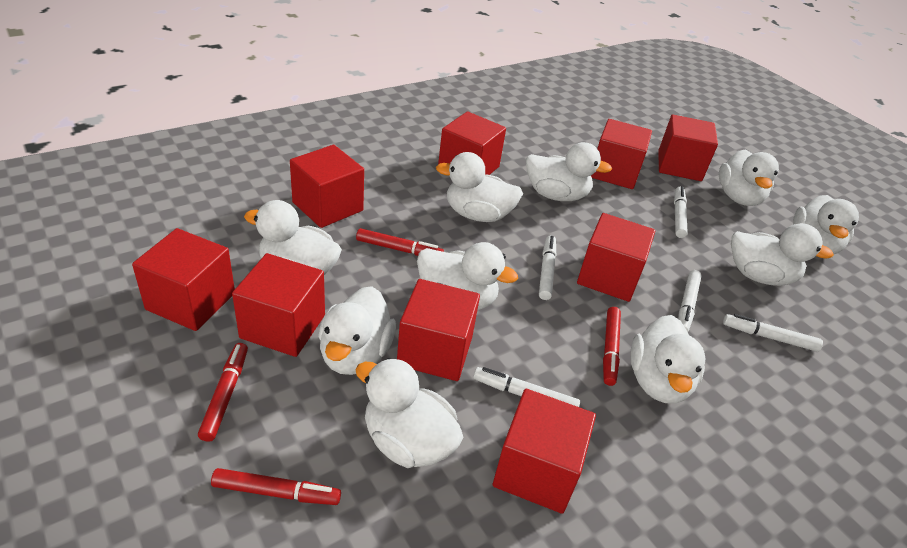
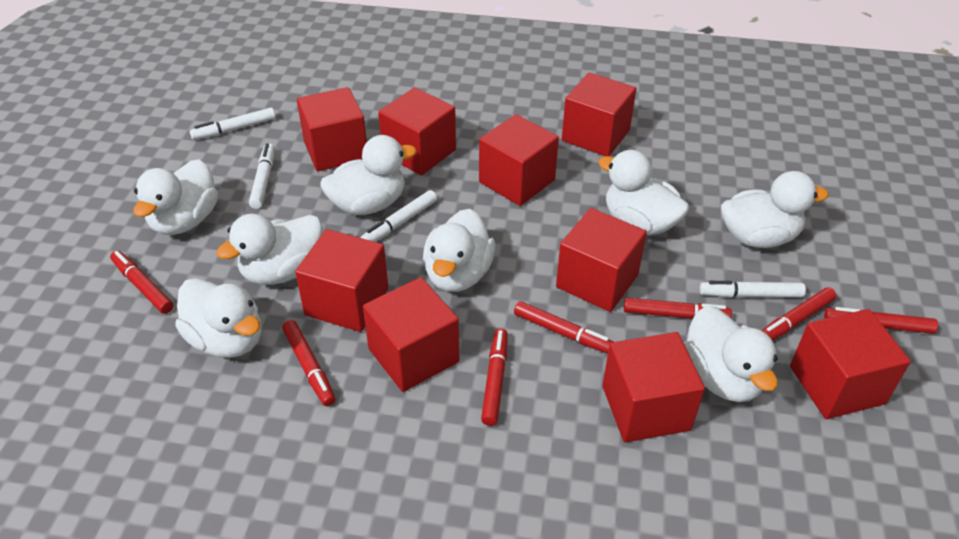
red marker: [198,343,248,442] [211,468,341,505] [356,228,444,256] [603,307,621,386] = 4 -> [110,251,174,314] [282,320,335,406] [481,328,508,426] [514,301,613,354] [624,298,732,318] [761,287,836,341] [824,307,938,334] = 7
white duck: [244,200,342,275] [318,286,396,375] [355,358,464,468] [417,242,518,310] [436,152,523,222] [526,142,612,201] [630,315,705,404] [719,150,779,206] [731,223,834,286] [793,195,859,254] = 10 -> [133,159,218,235] [175,278,262,358] [216,214,323,285] [320,135,417,215] [423,209,495,292] [598,150,689,235] [684,306,778,402] [721,171,829,248] = 8
white marker: [473,367,580,407] [539,235,556,300] [674,186,688,238] [678,270,702,332] [723,314,823,352] = 5 -> [190,108,276,140] [249,143,275,209] [361,190,437,242] [700,281,806,297] = 4

